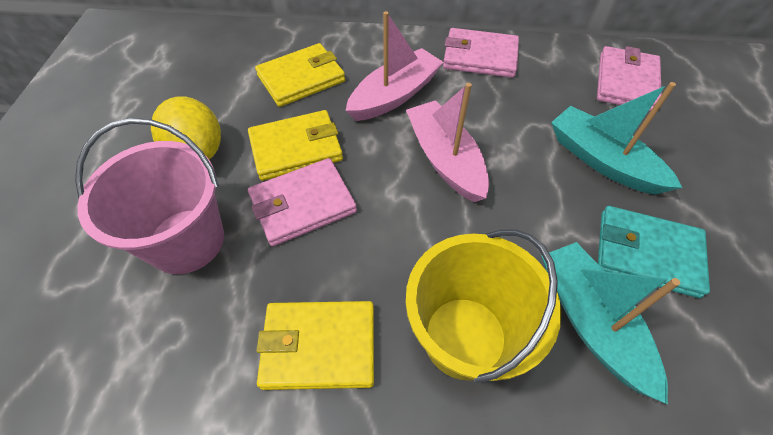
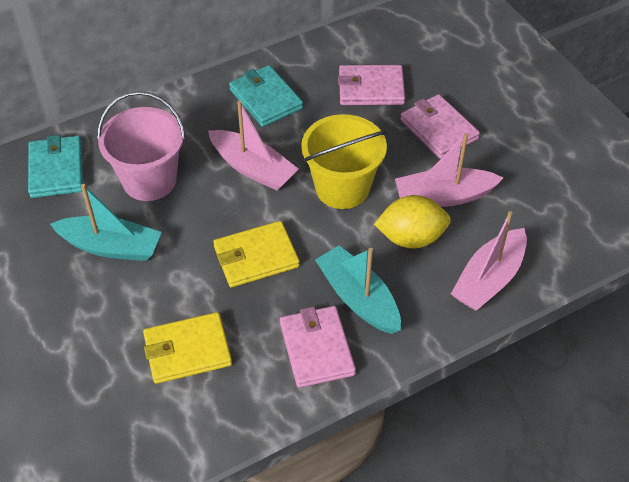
pink boat: [346,11,444,121] [406,83,489,202] = 2 -> [208,101,299,190] [395,133,503,207] [451,211,527,311] = 3
turquoise wallet: [598,206,710,298] = 1 -> [28,135,83,198] [229,65,303,127] = 2
yellow wallet: [248,110,343,181] [255,43,345,107] [257,301,374,390] = 3 -> [143,312,232,384] [213,221,300,287] = 2

